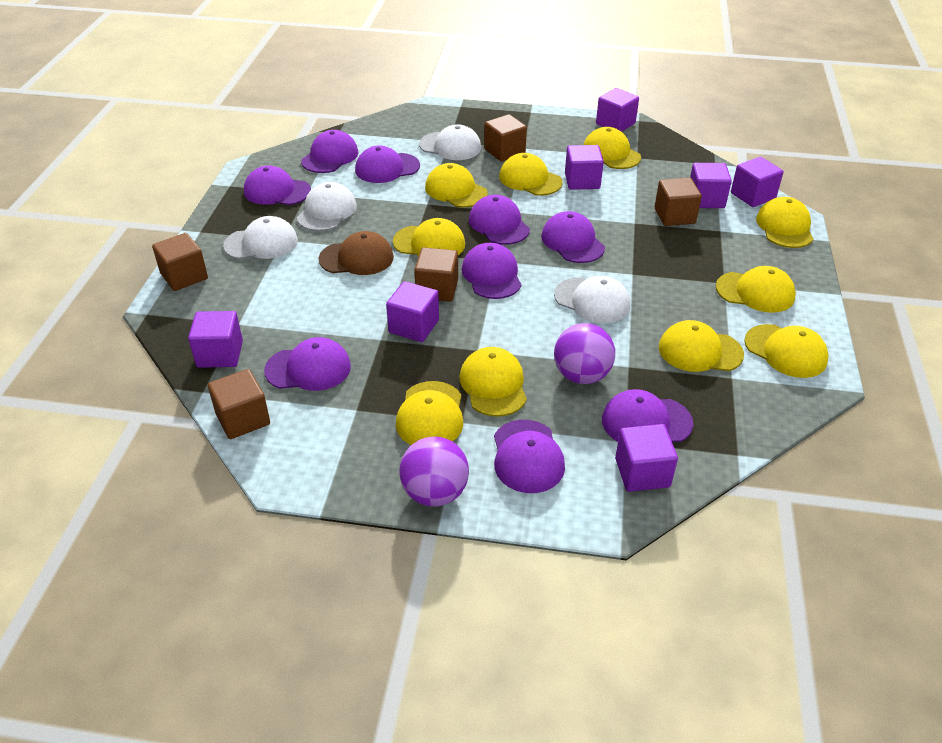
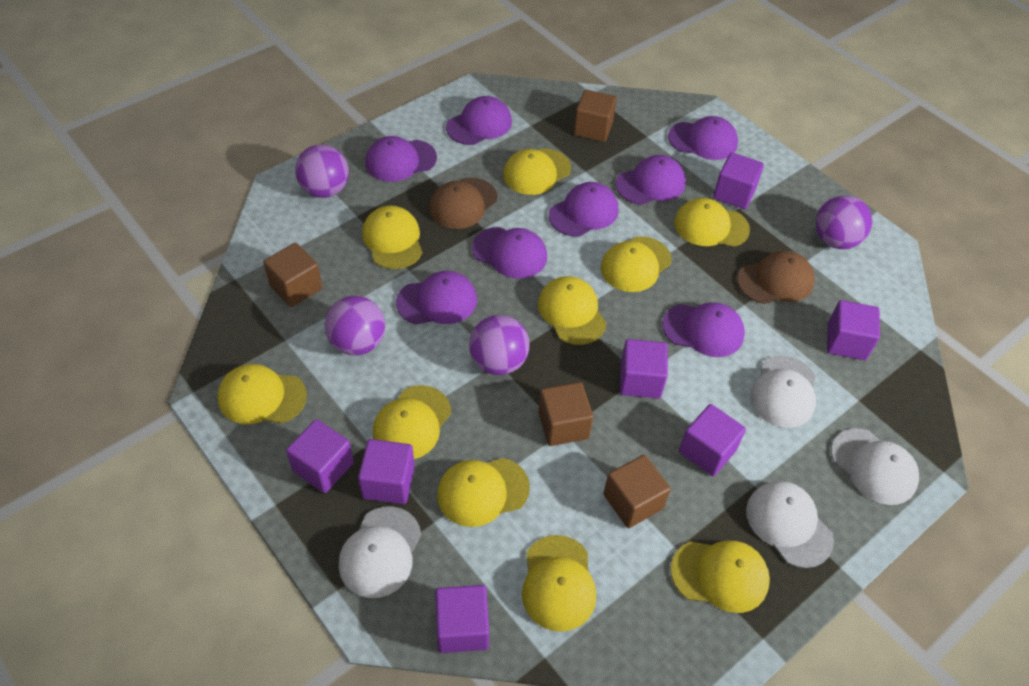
brown cap: [319,231,394,275] = 1 -> [429,177,497,229] [737,251,815,304] = 2
brown cube: [152,233,208,291] [208,369,270,439] [414,247,458,302] [484,114,527,162] [655,178,702,226] = 5 -> [263,243,322,307] [538,382,593,446] [574,90,617,142] [603,455,671,528] = 4
purple ball: [399,437,469,507] [554,323,615,384] = 2 -> [295,144,349,198] [325,296,385,356] [469,315,530,375] [816,195,872,249] = 4
purple cap: [244,166,311,205] [264,337,351,391] [301,130,358,173] [355,145,420,183] [462,243,522,299] [469,195,530,245] [494,420,565,493] [541,211,605,263] [602,389,693,442] = 9 -> [365,136,437,182] [396,271,477,325] [446,96,512,145] [472,227,547,279] [549,182,619,237] [616,155,686,205] [662,302,745,357] [668,116,738,160] = 8

